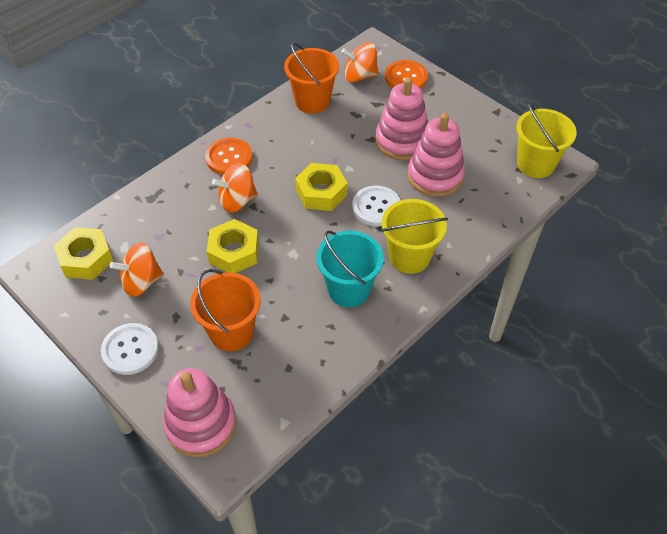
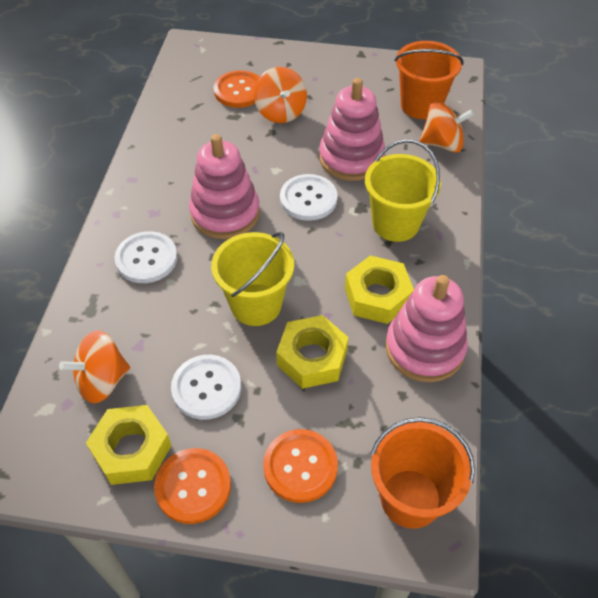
orange button: [205,138,253,175] [385,60,428,89] = 2 -> [154,448,231,524] [214,70,259,108] [263,429,338,503] = 3
turquoise bucket: [316,231,384,307] = 1 -> none = 0
white button: [101,323,159,375] [352,186,401,226] = 2 -> [115,231,178,283] [171,355,241,420] [280,174,338,221] = 3

